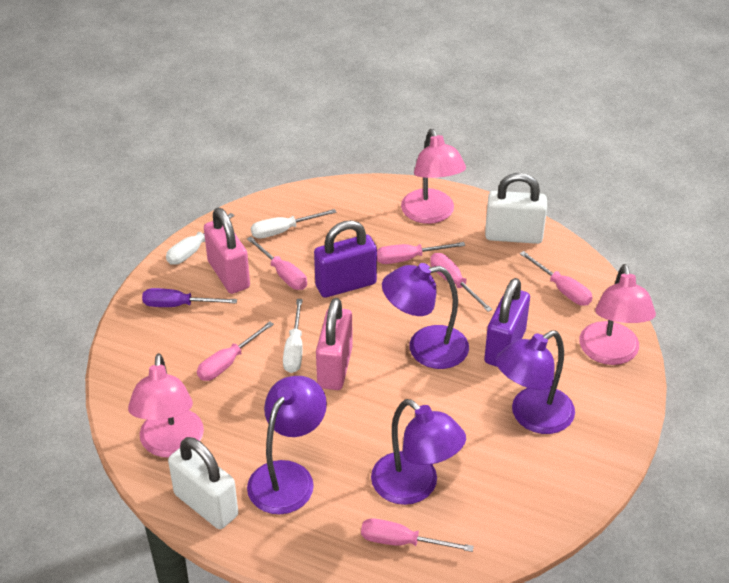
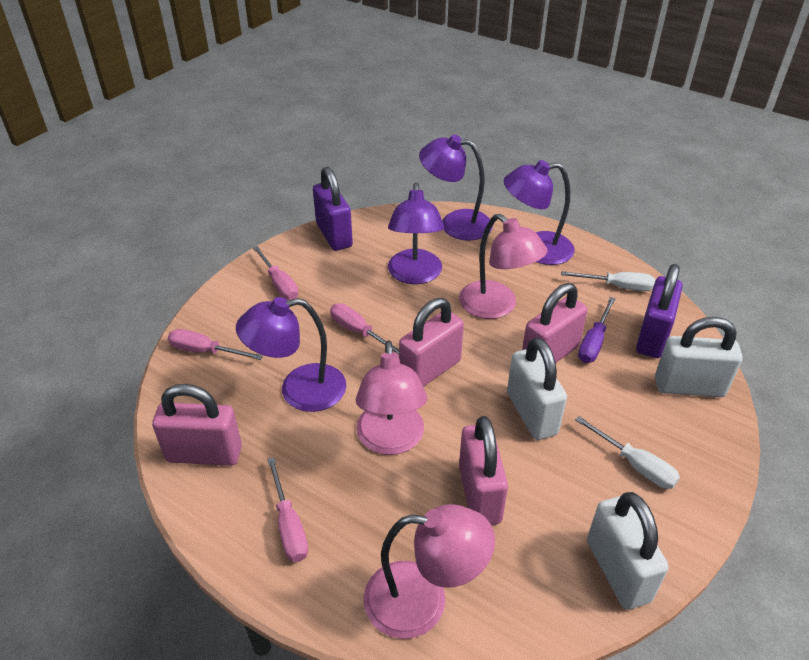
pink padlock: [204,208,250,294] [316,298,353,390] = 2 -> [152,384,242,466] [399,298,464,387] [459,416,508,525] [522,283,588,363] = 4
pink screwdriver: [197,321,274,381] [247,237,307,290] [361,518,474,552] [377,242,465,264] [430,253,493,312] [520,251,592,306] = 6 -> [168,329,263,360] [253,246,299,300] [267,457,308,562] [330,304,399,355] = 4
white padlock: [168,437,238,529] [485,173,547,244] = 2 -> [507,337,567,440] [587,492,669,610] [655,317,743,397] = 3
white screwdriver: [166,213,235,265] [251,209,336,239] [283,299,303,373] = 3 -> [561,271,655,291] [575,416,680,489] = 2

